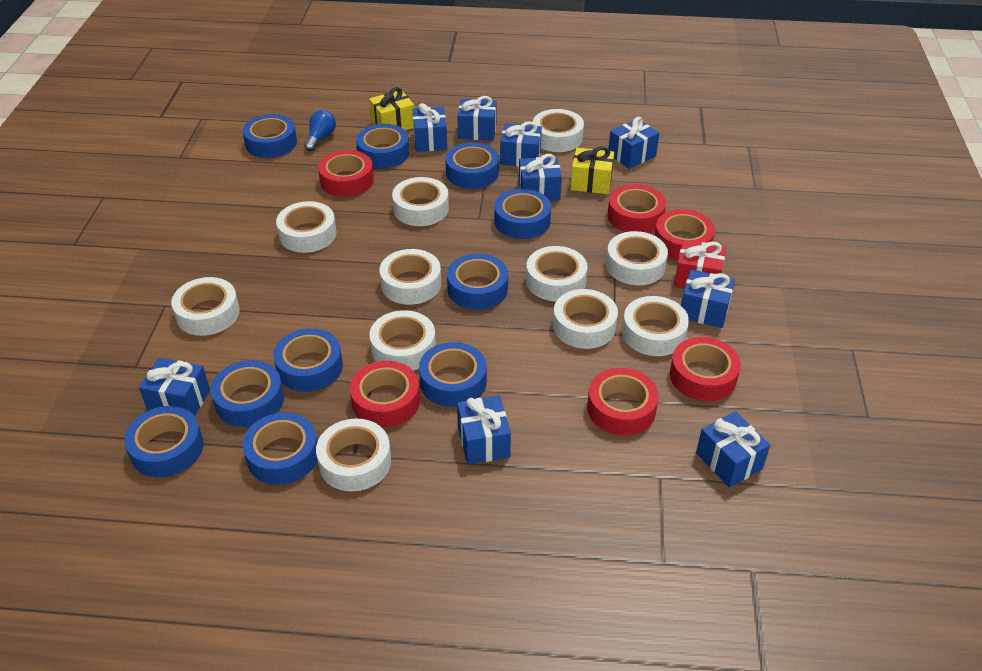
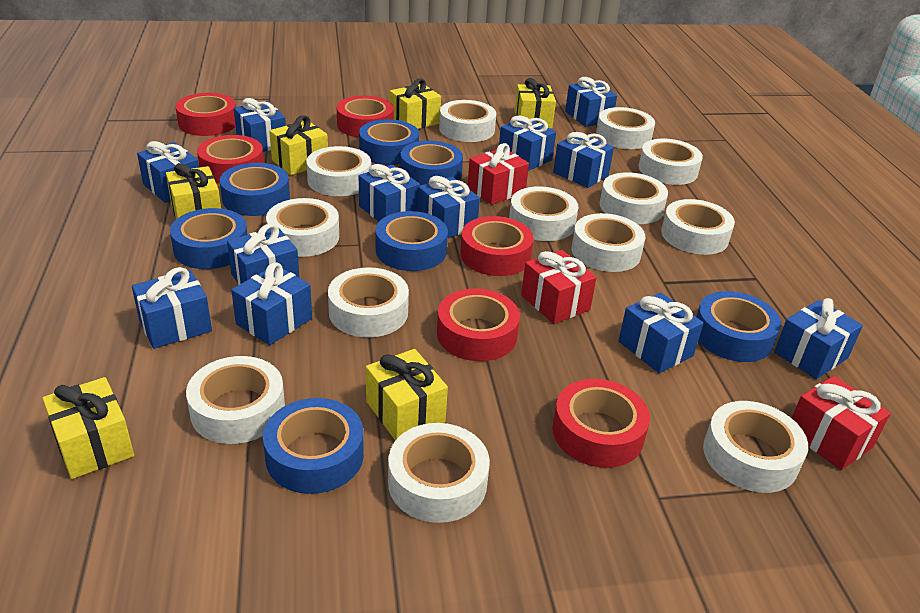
blue gift: [139,358,210,416] [412,103,447,152] [457,96,497,141] [457,395,511,465] [500,121,542,167] [519,154,562,201] [609,117,659,169] [681,270,735,328] [696,411,770,488] = 9 -> [132,267,212,349] [137,141,199,203] [227,223,299,285] [231,262,312,345] [234,98,286,152] [359,164,420,221] [417,176,480,238] [499,116,556,171] [553,132,614,188] [565,77,617,127] [618,293,703,373] [774,298,863,379] = 12
blue light bulb: [304,110,336,151] = 1 -> none = 0
blue tape: [124,406,204,477] [211,360,284,427] [242,114,297,158] [242,412,318,485] [273,328,343,392] [356,124,409,168] [419,342,487,407] [445,143,499,189] [447,254,508,310] [494,189,551,239] = 10 -> [170,208,248,269] [220,163,290,216] [263,398,364,494] [359,119,419,165] [376,211,448,271] [400,141,463,185] [696,291,781,362] = 7
red gift: [674,240,726,289] = 1 -> [468,143,529,205] [521,250,597,324] [792,376,891,470] = 3
white tape: [171,277,240,336] [276,201,337,253] [316,419,391,492] [369,310,436,371] [379,249,441,305] [392,177,449,226] [526,246,588,301] [533,109,584,152] [553,289,618,349] [606,231,668,285] [622,296,689,356] = 11 -> [186,356,285,444] [266,198,339,257] [306,146,371,196] [328,267,409,337] [388,423,490,523] [439,100,496,142] [509,186,579,241] [571,213,645,272] [596,107,655,149] [600,172,668,224] [638,139,703,185] [661,199,735,255] [703,401,808,493] = 13
yellow gift: [369,87,414,130] [571,146,614,194] = 2 -> [42,377,134,479] [166,163,221,219] [269,115,328,175] [366,349,448,441] [390,79,441,129] [515,78,556,129] = 6

